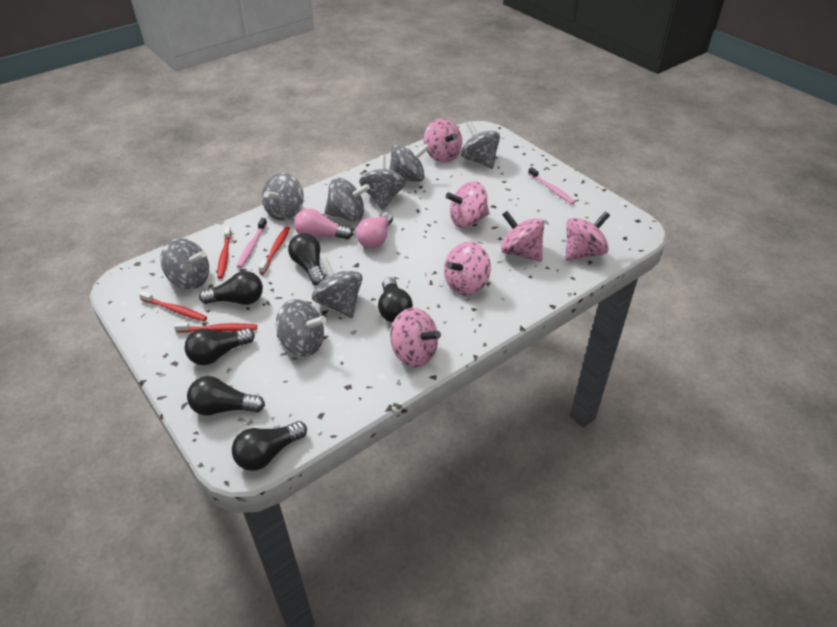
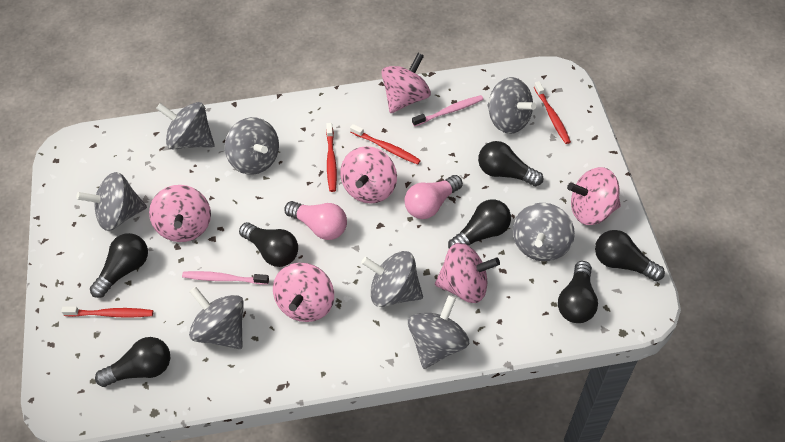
black light bulb: [185,328,255,365] [187,376,265,416] [199,271,263,305] [232,421,307,471] [288,233,325,286] [378,277,413,322] = 6 -> [90,233,148,298] [95,337,170,387] [239,222,298,267] [448,199,511,248] [478,141,543,186] [558,261,598,323] [595,230,665,281] = 7

